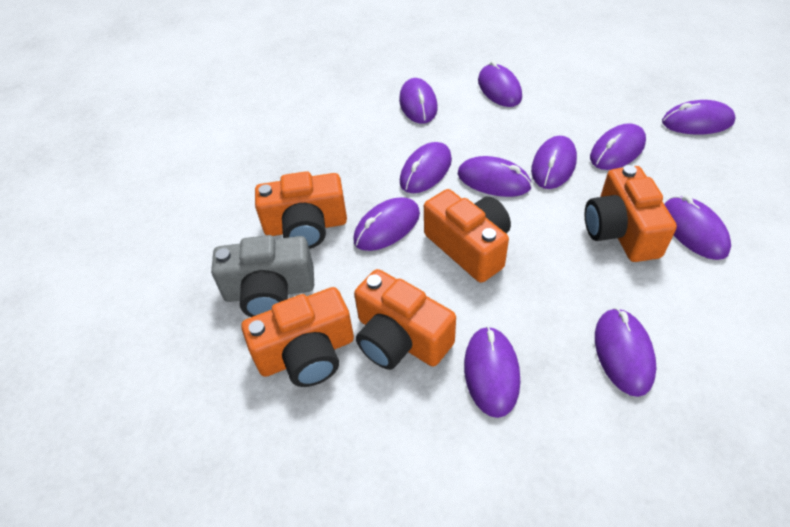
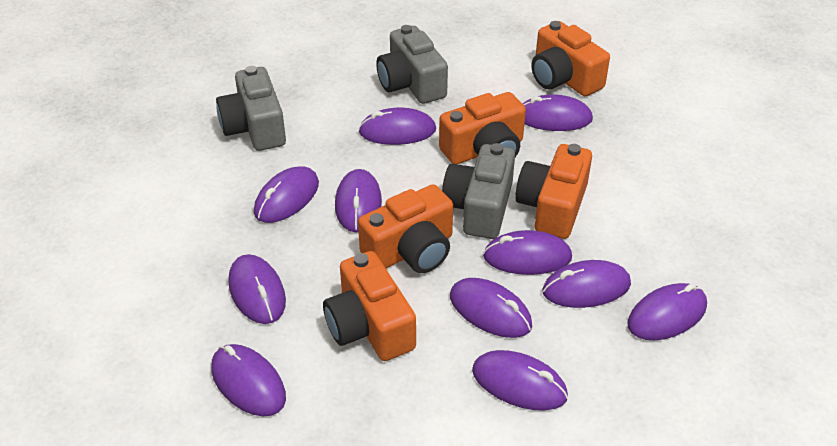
grey camera: [211,235,314,317] = 1 -> [216,66,286,151] [376,25,448,104] [442,143,515,239] = 3

